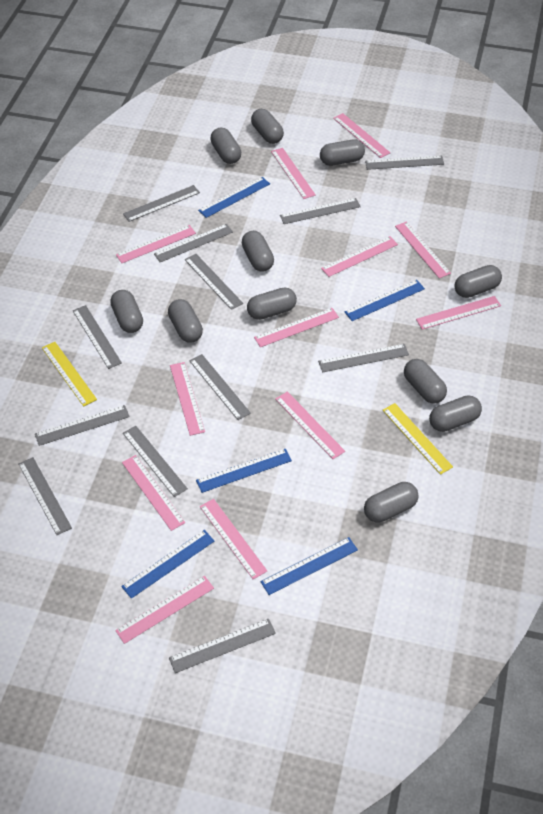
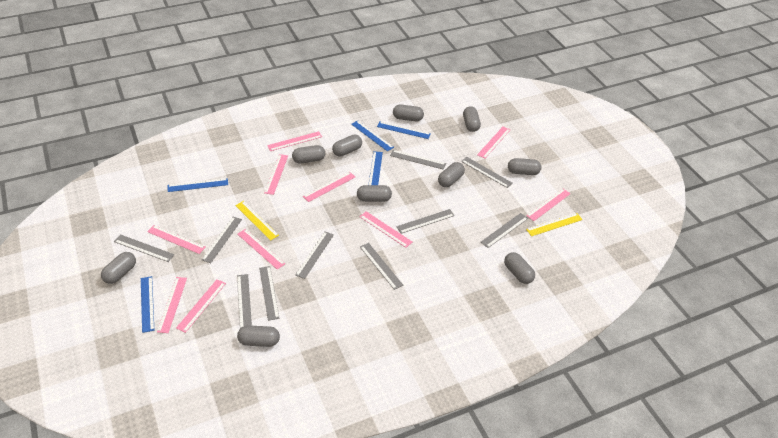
grey capsule: [110,290,143,333] [168,299,203,343] [210,127,241,164] [242,231,274,272] [247,288,297,320] [251,109,284,144] [320,139,365,166] [364,482,419,523] [404,359,447,404] [429,395,482,432] [454,265,502,298] = 11 -> [101,252,136,284] [237,325,280,347] [292,145,325,164] [332,134,362,157] [357,185,392,202] [393,104,424,121] [438,162,465,187] [463,106,481,132] [504,252,535,284] [508,158,541,175] = 10
grey ruler: [19,457,72,535] [35,405,130,446] [73,305,122,369] [123,185,200,222] [123,426,188,497] [154,224,233,262] [169,619,276,673] [185,254,243,310] [189,354,251,420] [280,198,361,224] [318,344,409,373] [365,156,444,170] = 12 -> [114,234,174,262] [202,217,242,263] [237,274,252,329] [259,266,279,321] [295,231,334,279] [360,243,403,290] [390,150,446,170] [396,209,455,234] [461,157,512,188] [481,213,528,248] = 10
pink ruler: [115,576,214,644] [116,225,196,263] [122,455,185,531] [170,362,205,436] [200,499,267,579] [254,308,339,347] [271,148,316,199] [275,391,345,459] [321,236,398,277] [333,113,390,158] [395,221,451,278] [416,296,501,330] = 12 -> [147,225,205,254] [157,277,187,333] [176,279,226,333] [237,229,286,269] [264,154,288,195] [267,131,322,151] [303,172,355,202] [359,211,412,248] [477,127,510,159] [526,189,571,221] = 10

